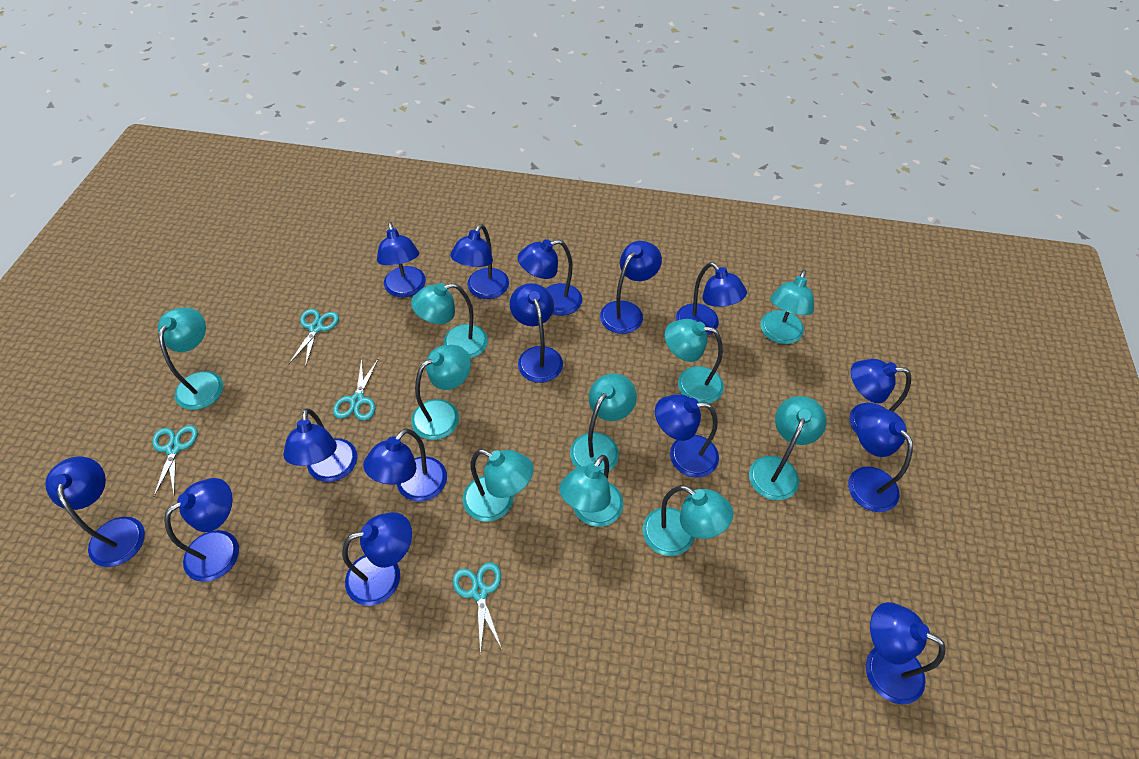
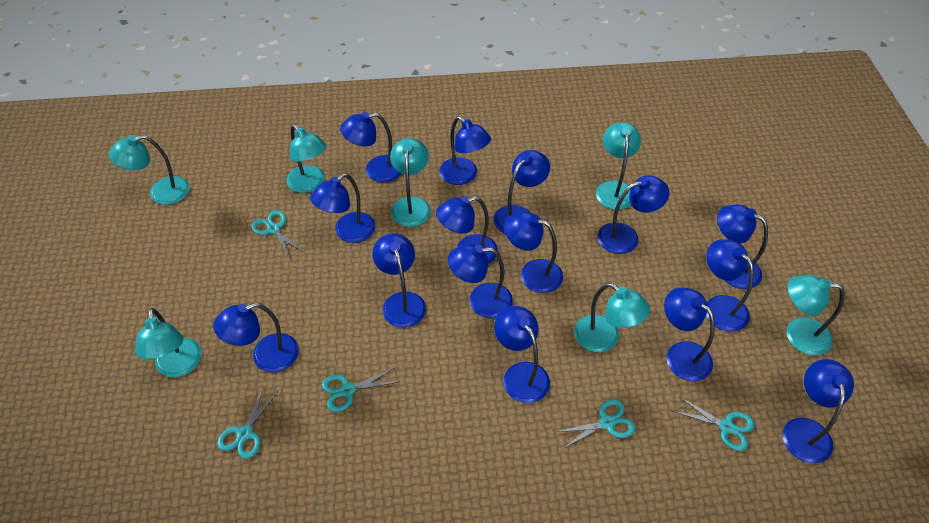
turquoise lamp: [158,307,223,410] [411,283,488,359] [411,345,471,440] [463,449,533,522] [559,455,624,527] [570,373,637,474] [642,485,733,556] [665,319,724,404] [749,396,827,500] [760,269,814,344] = 10 -> [109,135,190,205] [135,308,202,377] [286,124,327,193] [390,138,431,227] [574,283,650,352] [596,122,641,210] [786,275,845,356] = 7
turquoise scissors: [152,425,198,498] [289,309,339,368] [333,358,379,421] [453,562,502,654] = 4 -> [217,387,279,459] [251,210,304,258] [322,368,398,412] [556,399,635,448] [672,396,755,451] = 5

